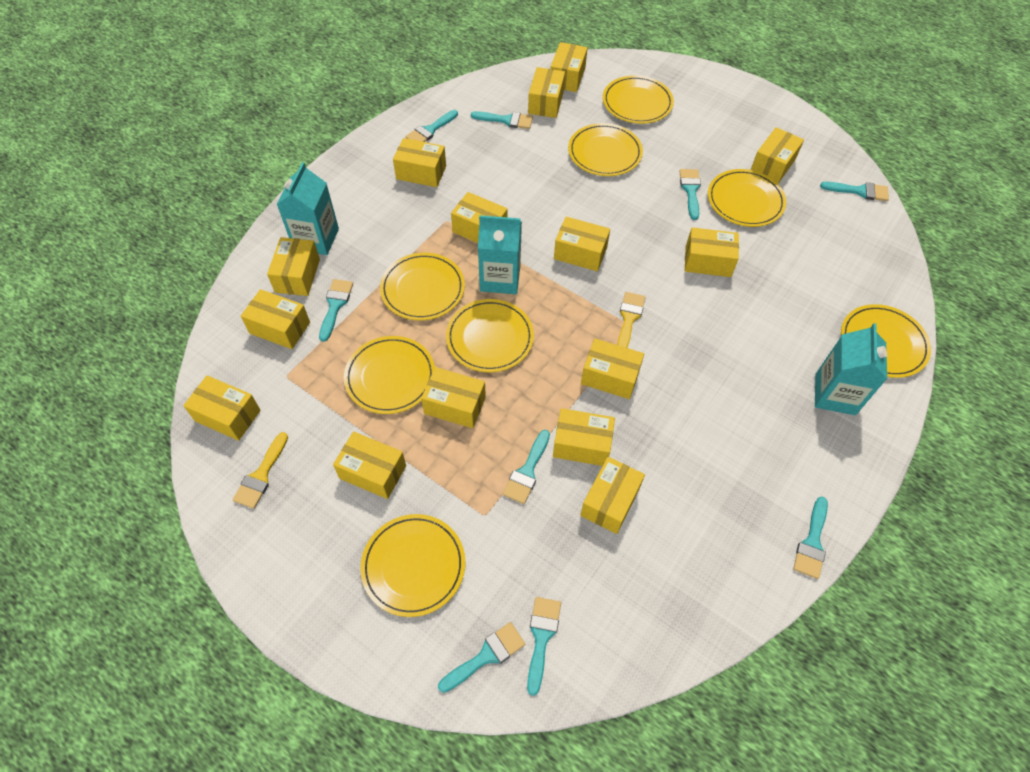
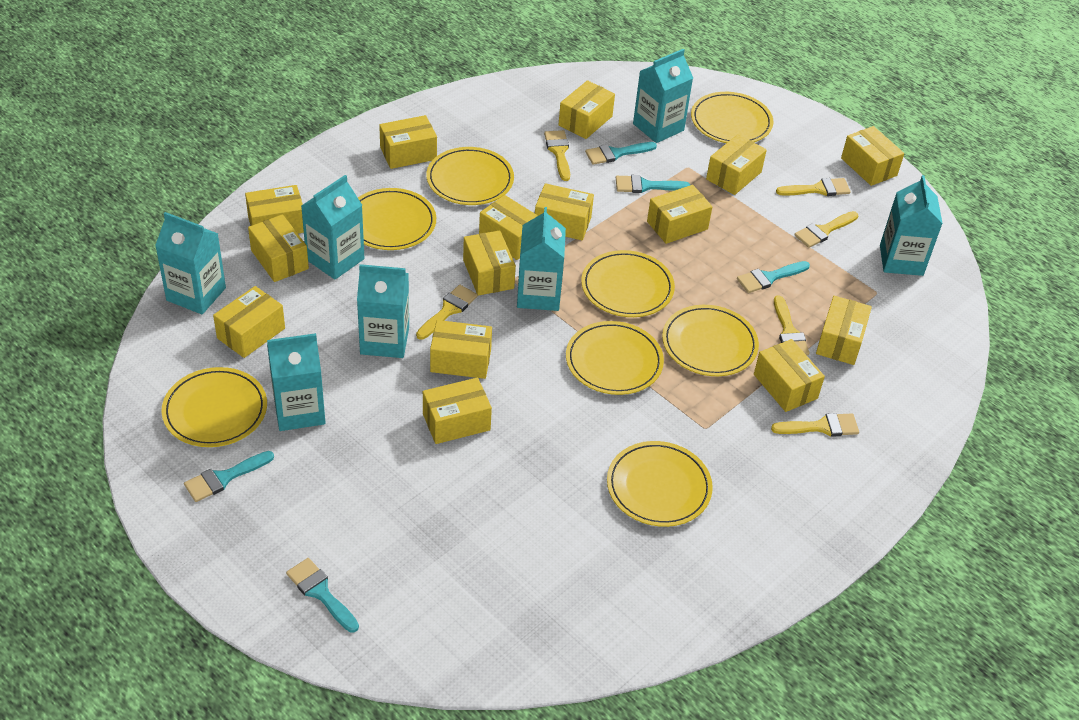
turquoise brush: [319,279,353,342] [405,110,458,142] [438,622,525,693] [471,111,533,129] [503,430,550,504] [527,597,561,696] [679,169,701,220] [793,497,828,579] [820,182,889,201] = 9 -> [184,451,274,502] [286,558,359,633] [585,142,657,165] [616,175,690,193] [737,261,810,293] = 5
turquoise carton: [276,162,339,255] [478,215,522,294] [815,323,887,415] = 3 -> [155,212,226,314] [267,333,326,431] [301,175,364,279] [357,264,409,358] [517,207,566,311] [633,49,693,143] [880,175,943,276] = 7
yellow brush: [232,432,288,509] [617,292,646,348] = 2 -> [416,285,478,340] [544,130,570,181] [771,413,859,437] [774,295,809,355] [776,178,851,196] [794,211,858,248] = 6

